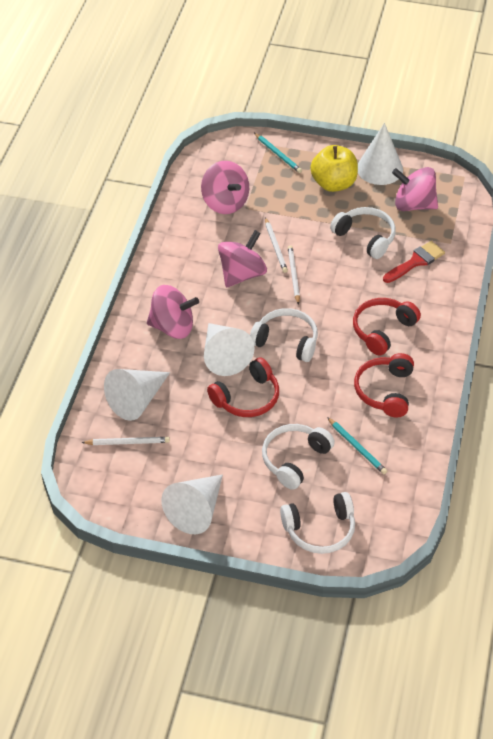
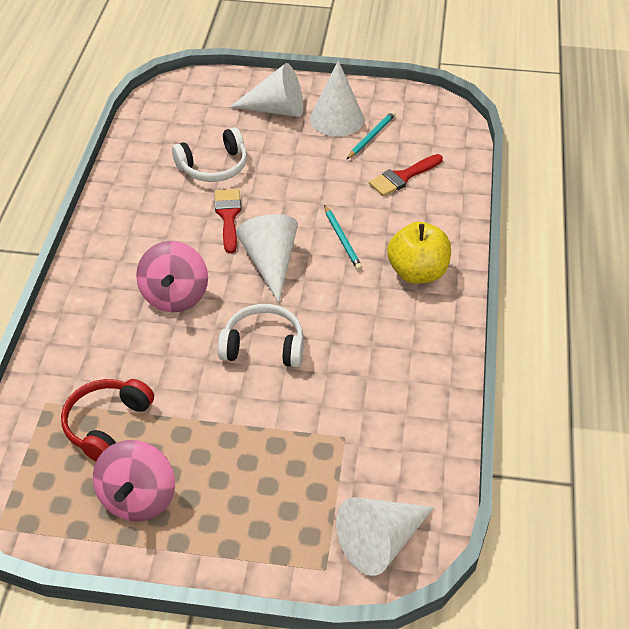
pink spinning top: [147,285,199,339] [201,161,249,214] [218,230,267,287] [392,167,438,211] = 4 -> [93,440,175,522] [136,241,208,312] = 2
red brush: [383,241,445,283] = 1 -> [215,189,241,253] [369,154,443,196] = 2
red headphones: [207,357,279,417] [353,298,421,356] [354,353,414,418] = 3 -> [61,379,154,461] = 1
white headphones: [250,308,318,362] [262,424,335,490] [280,492,355,554] [330,207,396,259] = 4 -> [172,127,247,182] [218,304,304,367] = 2
white pencil: [81,437,170,445] [265,217,288,273] [288,245,300,305] = 3 -> none = 0

